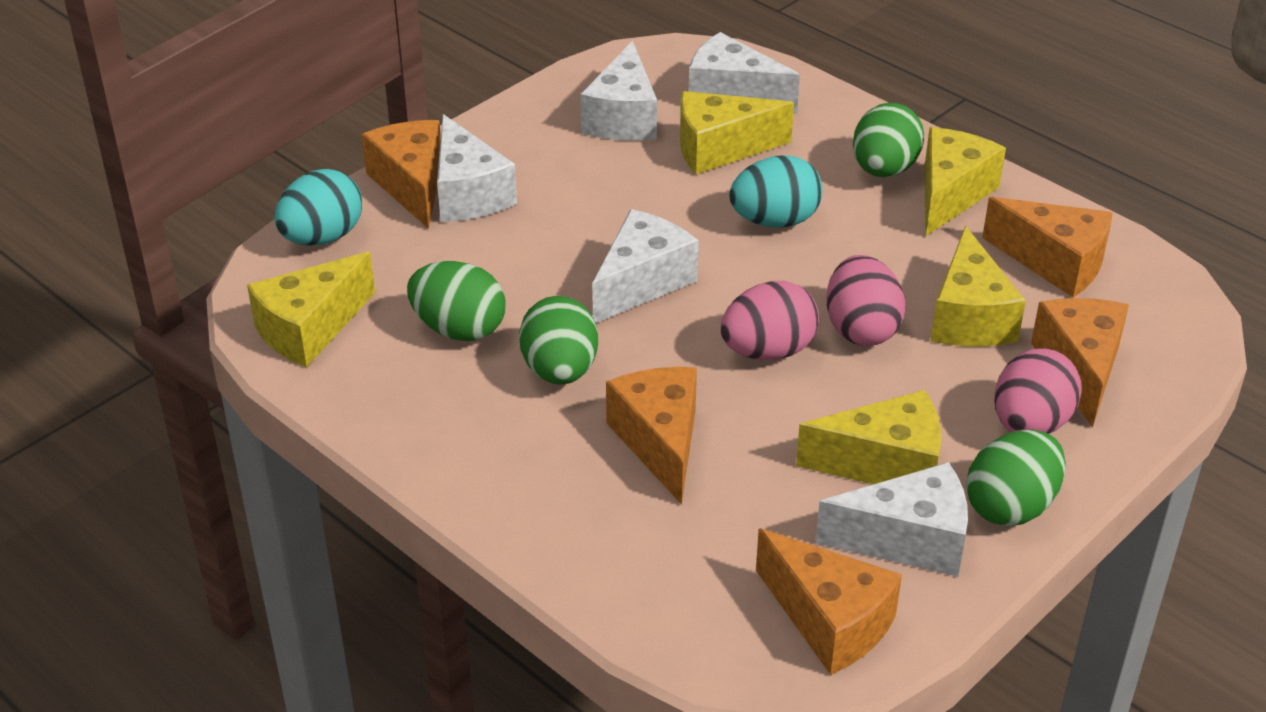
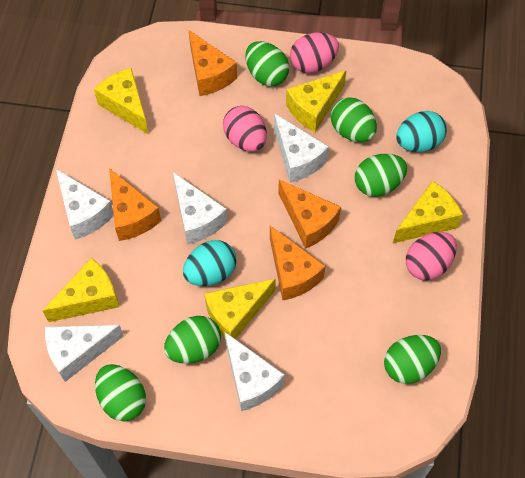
green egg: [407,261,505,341] [519,296,598,385] [853,103,924,177] [966,430,1066,526] = 4 -> [95,364,146,421] [164,316,221,364] [245,41,289,86] [331,97,377,142] [355,154,407,197] [384,335,441,384] = 6
orange cheese: [362,120,441,229] [606,367,697,505] [756,529,902,675] [982,197,1113,297] [1031,298,1129,427] = 5 -> [109,168,161,241] [189,30,237,96] [270,226,325,300] [278,179,341,249] = 4

